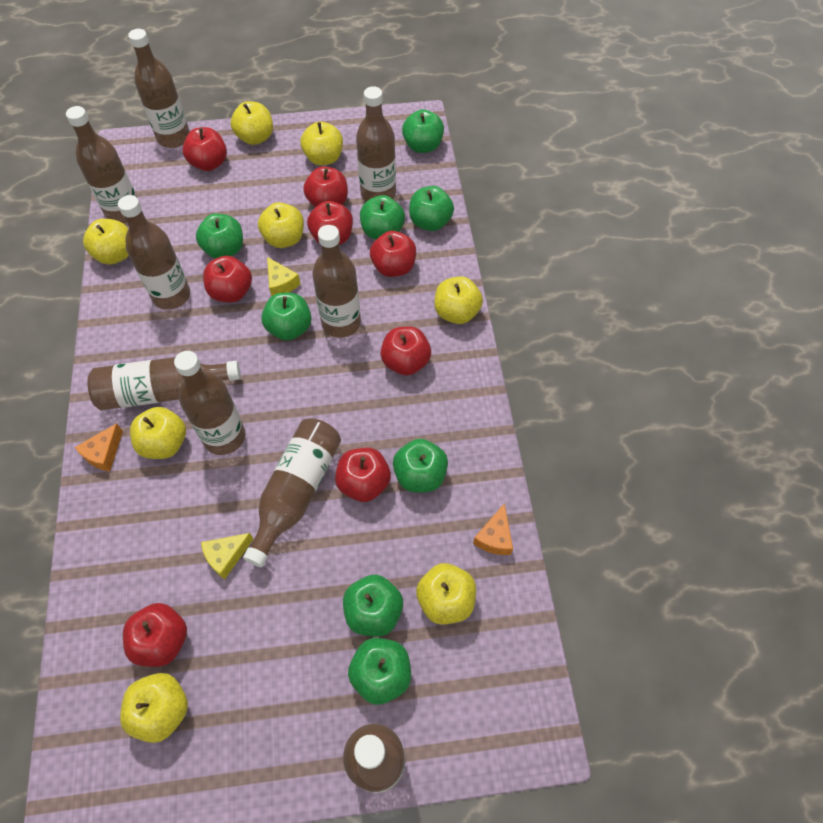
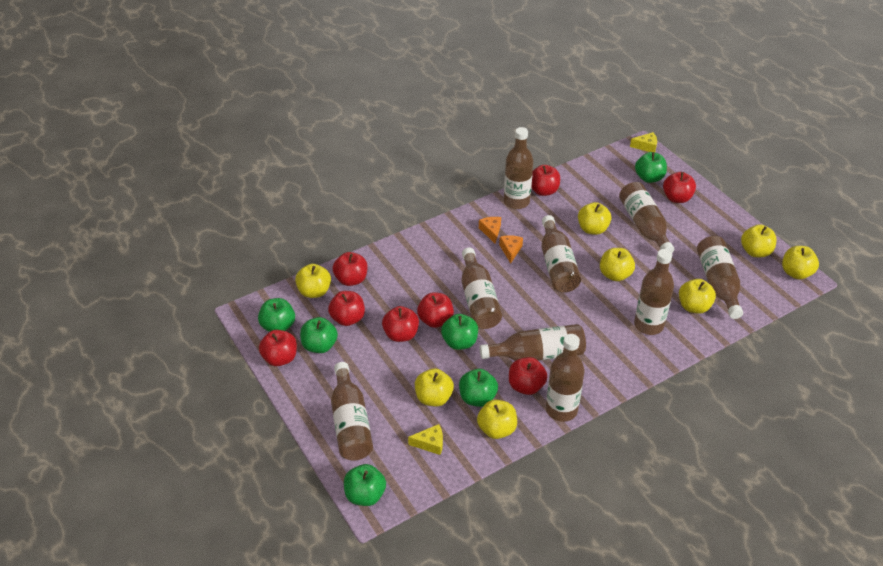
green apple: [196,214,243,259] [261,293,311,341] [343,574,403,637] [348,638,411,705] [360,195,405,240] [393,439,448,492] [402,109,444,153] [409,186,454,231] = 8 -> [258,298,295,332] [300,317,338,353] [344,464,386,506] [441,314,478,350] [459,369,498,407] [635,152,667,183] = 6

